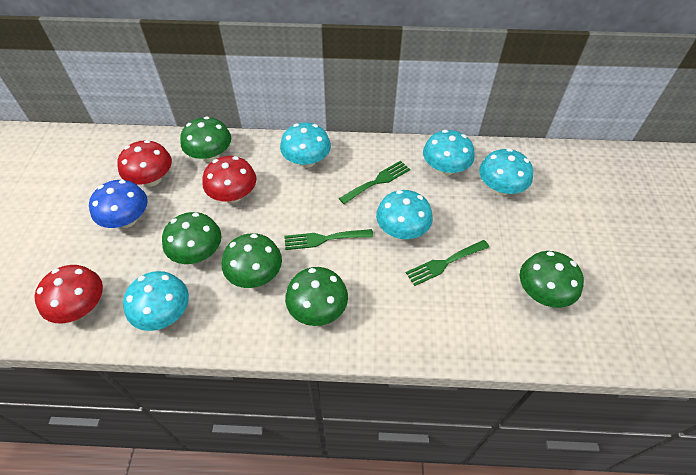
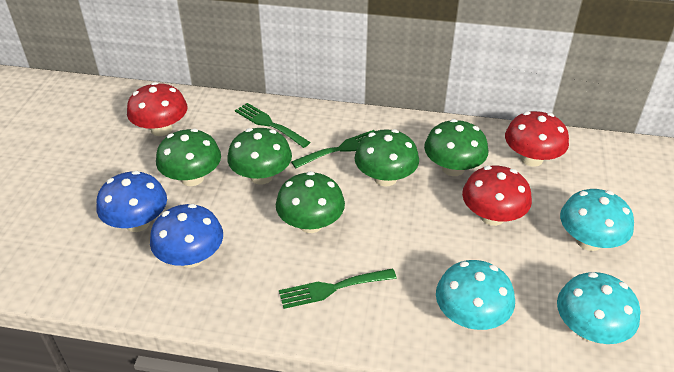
blue mushroom: [89,180,148,228] = 1 -> [96,171,167,232] [150,204,223,268] = 2
turquoise mushroom: [123,271,189,331] [280,123,331,168] [376,190,433,239] [423,130,475,176] [479,148,533,196] = 5 -> [436,260,515,330] [557,272,640,344] [560,189,634,251] = 3

